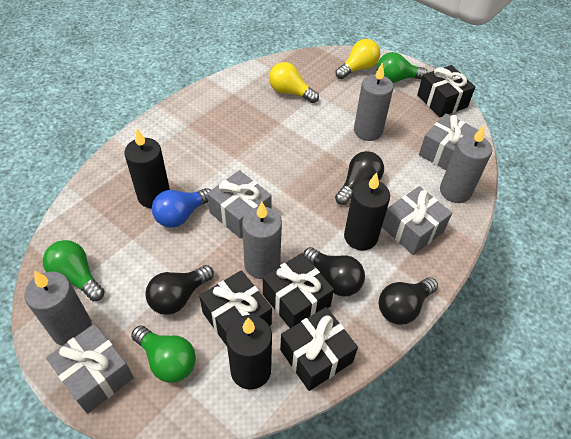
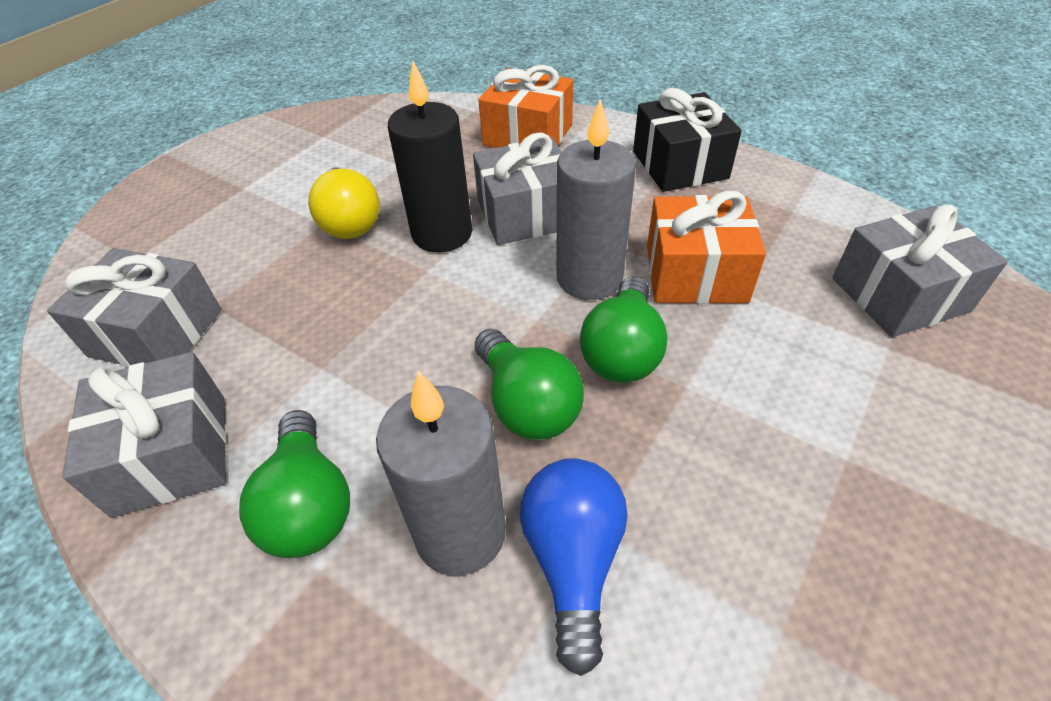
black candle: [124,129,170,208] [226,315,272,390] [344,172,390,250] = 3 -> [388,61,472,253] = 1
black gift: [199,270,272,346] [263,253,334,328] [280,307,358,391] [417,65,475,118] = 4 -> [633,88,742,192] = 1
black light bulb: [145,265,214,315] [303,247,365,297] [335,151,384,205] [379,277,438,325] = 4 -> none = 0
grey candle: [24,271,92,346] [242,202,282,279] [354,63,393,141] [440,126,492,203] = 4 -> [376,370,506,576] [556,99,636,300] = 2
orange gift: none = 0 -> [478,65,573,148] [647,191,766,304] = 2
yellow light bulb: [269,62,319,103] [335,39,380,79] = 2 -> [308,167,380,239] = 1

